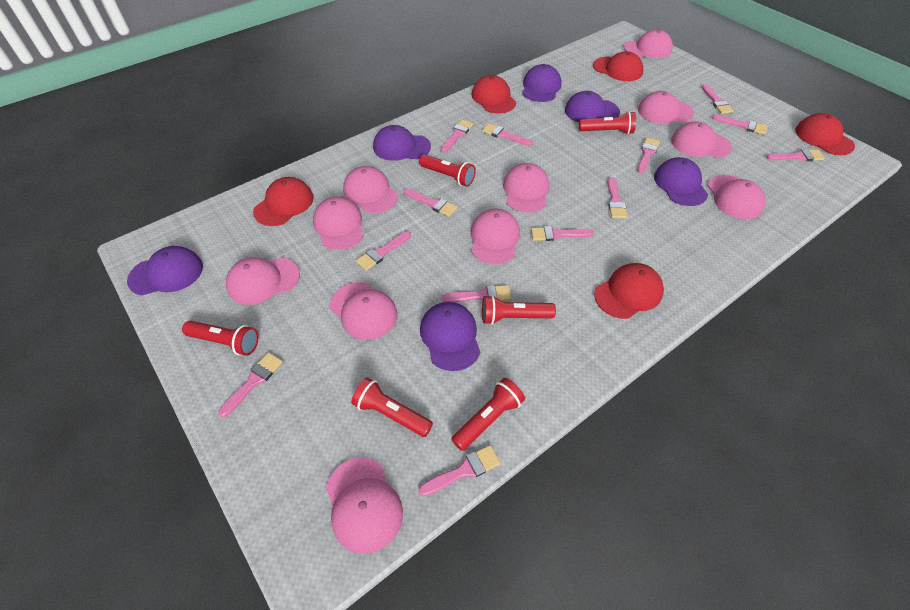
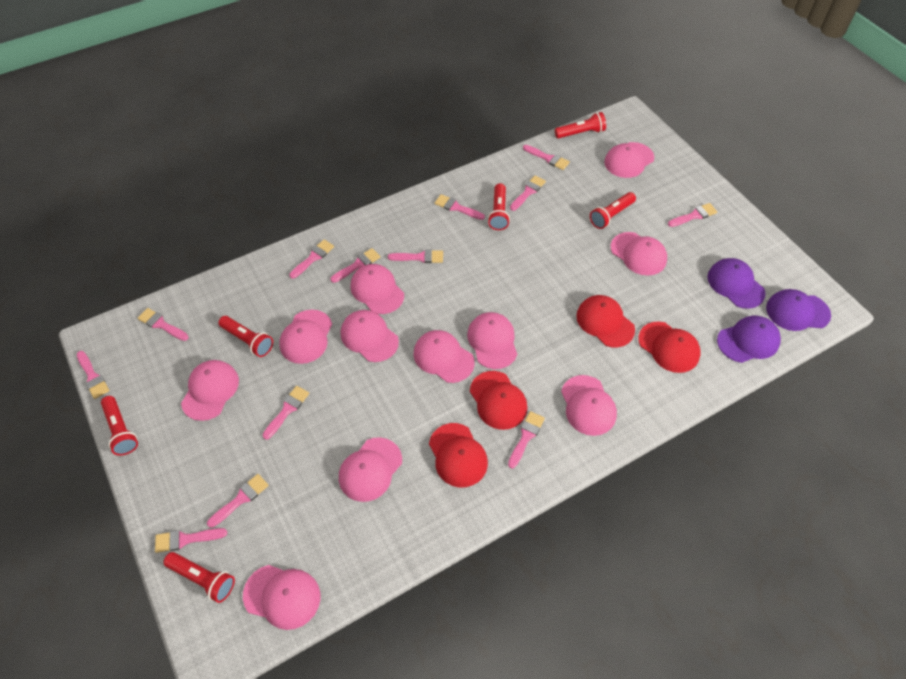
purple cap: [127,246,203,296] [373,125,431,161] [420,302,480,371] [523,64,561,102] [565,91,620,122] [654,157,708,206] = 6 -> [707,258,766,309] [717,316,781,363] [766,289,831,331] = 3
red cap: [253,177,313,226] [472,75,516,113] [593,51,643,81] [594,263,664,319] [795,113,855,155] = 5 -> [429,423,488,487] [470,371,527,430] [576,295,635,347] [638,321,701,373] = 4

